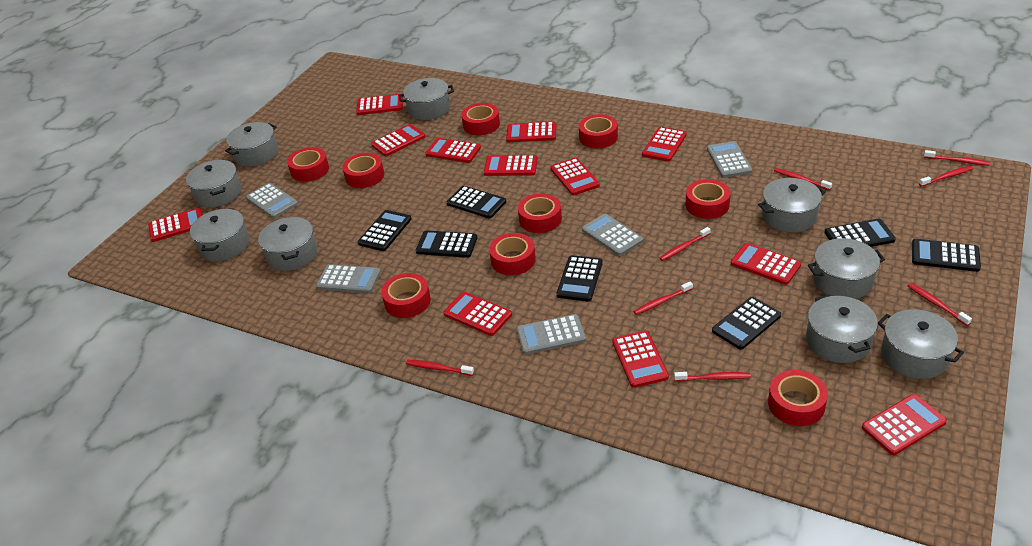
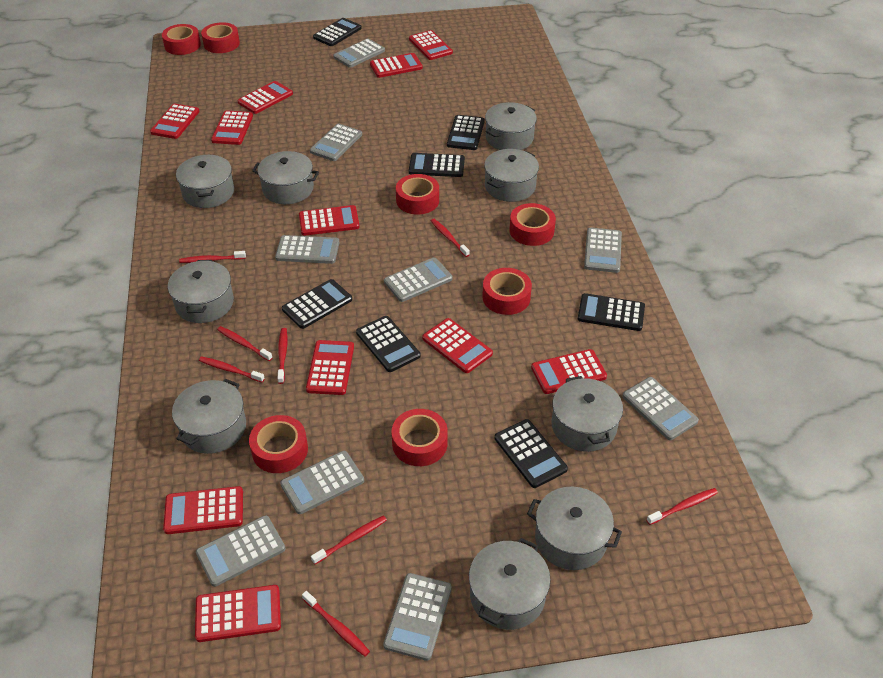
grey calculator: [246,183,298,218] [316,264,381,293] [516,314,586,355] [582,214,643,256] [707,141,752,178] = 5 -> [196,515,286,587] [275,235,339,264] [280,451,364,514] [310,123,362,161] [333,38,385,68] [383,573,452,661] [384,257,453,302] [584,227,622,273] [623,377,699,440] = 9
red calculator: [148,208,203,242] [356,94,403,115] [371,124,425,156] [425,138,481,163] [443,292,512,336] [484,155,538,176] [506,122,556,142] [550,158,600,195] [612,331,669,388] [642,127,687,162] [731,243,801,285] [862,394,947,455] = 12 -> [150,104,200,139] [163,486,243,534] [195,585,281,642] [211,110,253,145] [238,81,293,114] [299,205,360,236] [306,340,354,395] [370,53,423,78] [409,30,453,60] [422,318,493,373] [531,349,607,394] = 11
red tape: [287,147,329,182] [342,153,384,188] [381,273,431,318] [461,103,500,135] [489,233,536,275] [518,194,562,233] [579,114,618,148] [686,179,731,219] [768,370,828,426] = 9 -> [162,24,201,55] [201,22,240,53] [249,415,308,473] [391,409,448,466] [396,174,439,214] [482,268,532,315] [510,203,556,246] = 7

